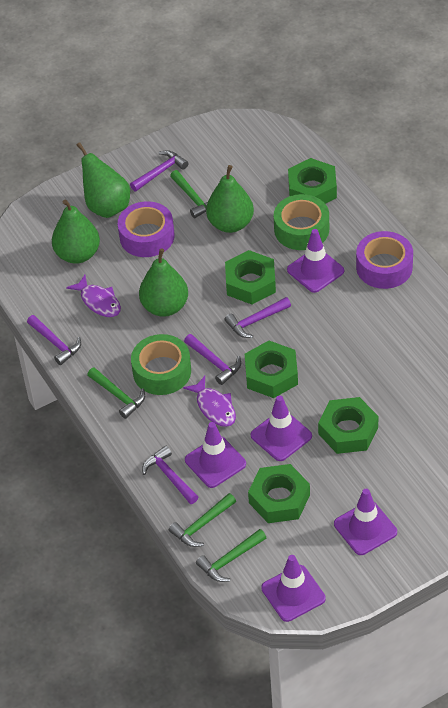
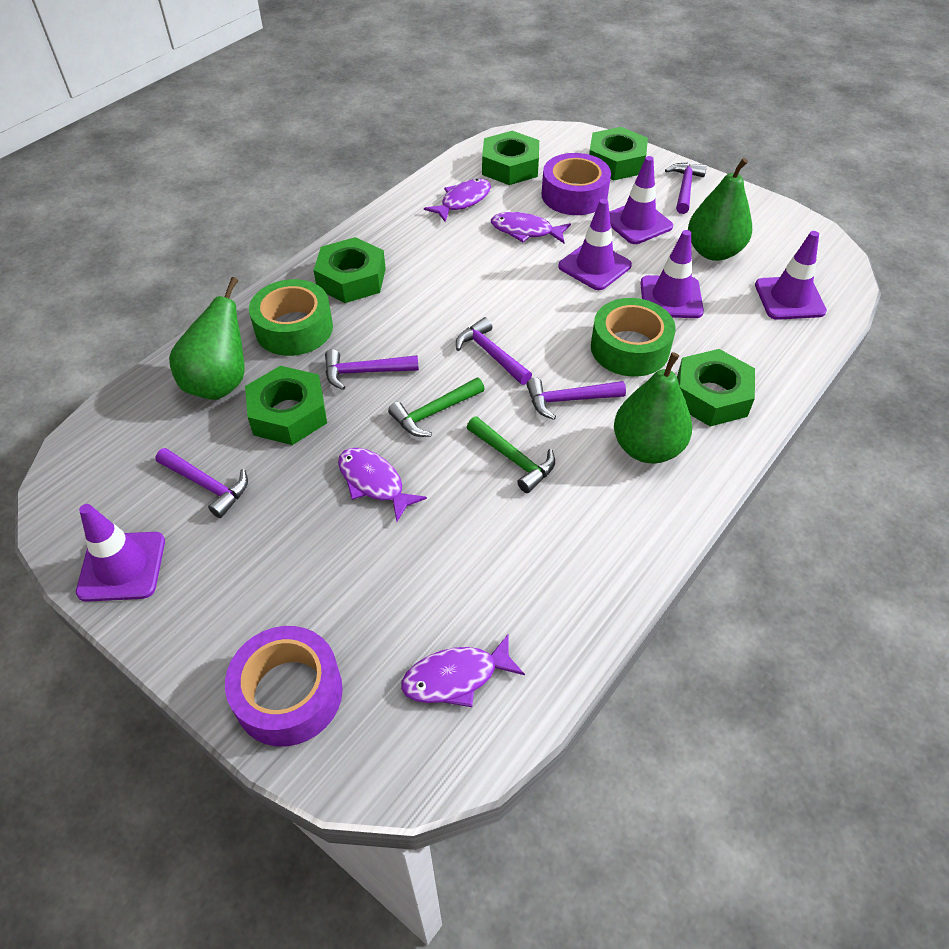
green hammer: [87,367,145,419] [169,493,236,547] [170,170,208,218] [196,529,266,582] = 4 -> [388,378,485,437] [467,416,555,493] = 2
green pear: [52,199,100,264] [76,142,130,218] [139,249,188,317] [206,165,254,233] = 4 -> [169,277,245,400] [614,352,692,464] [688,158,752,261] = 3
purple fish: [66,275,121,317] [183,376,236,427] = 2 -> [338,448,427,522] [401,633,525,707] [424,179,491,222] [491,212,571,243] = 4

